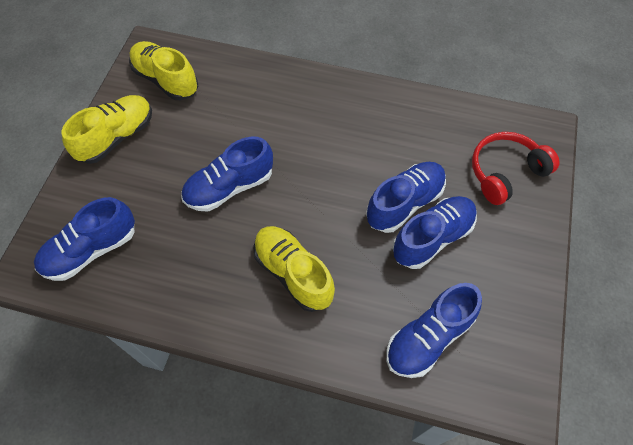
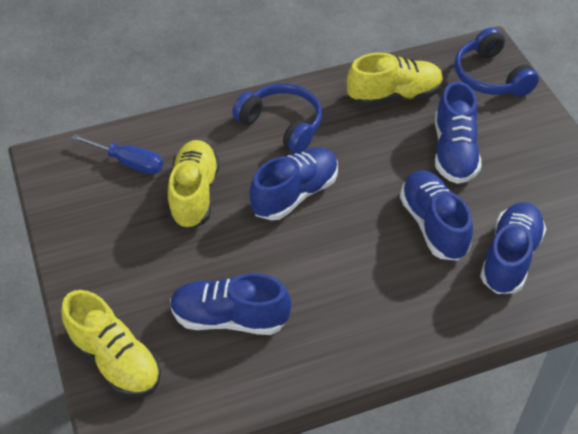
blue headphones: none = 0 -> [232,83,322,154] [455,27,539,97] = 2
blue screwdriver: none = 0 -> [71,134,163,174] = 1
red headphones: [472,132,560,205] = 1 -> none = 0

